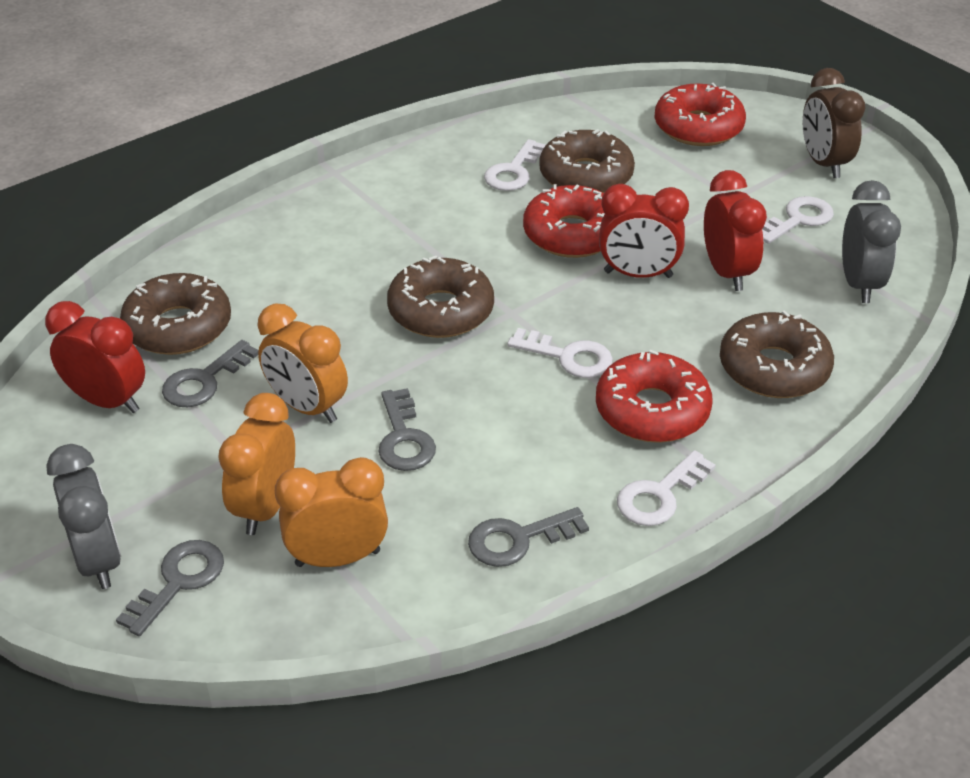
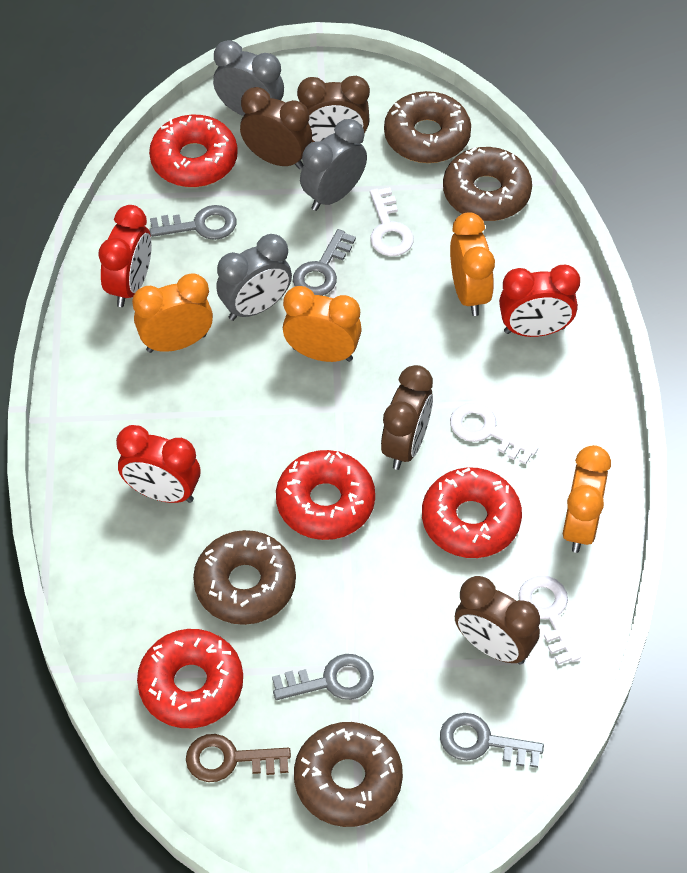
brown clock: [803,68,865,178] = 1 -> [240,87,312,169] [297,76,370,142] [381,365,433,470] [455,576,540,665] = 4
brown key: none = 0 -> [186,734,291,782] = 1
grey clock: [46,444,121,589] [842,180,901,303] = 2 -> [213,40,284,116] [216,234,292,321] [300,119,367,211] = 3
orange clock: [218,393,295,535] [257,304,348,423] [275,457,388,567] = 3 -> [132,273,213,353] [283,286,362,362] [450,212,495,316] [563,445,611,553] = 4
red donut: [523,184,605,258] [596,350,713,443] [654,83,746,146] = 3 -> [137,629,243,728] [149,115,238,187] [276,450,375,540] [422,467,522,558] = 4
white key: [484,139,546,191] [507,328,613,378] [617,450,716,526] [763,196,834,244] = 4 -> [370,187,414,256] [450,402,538,465] [518,575,581,665] = 3

